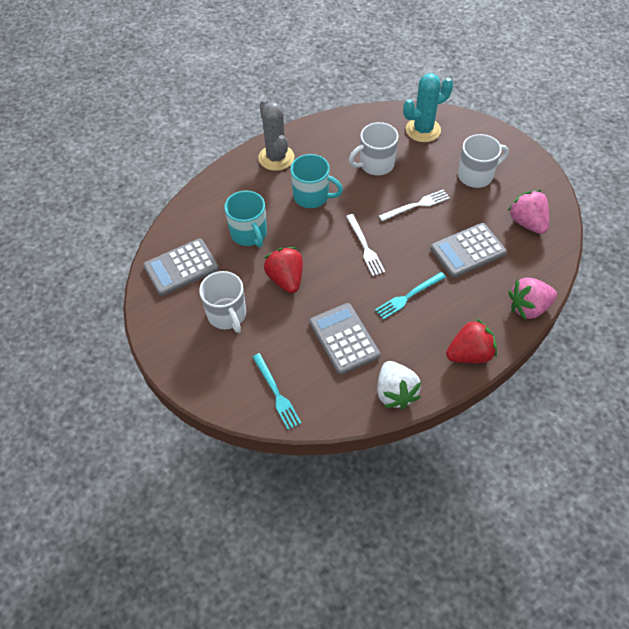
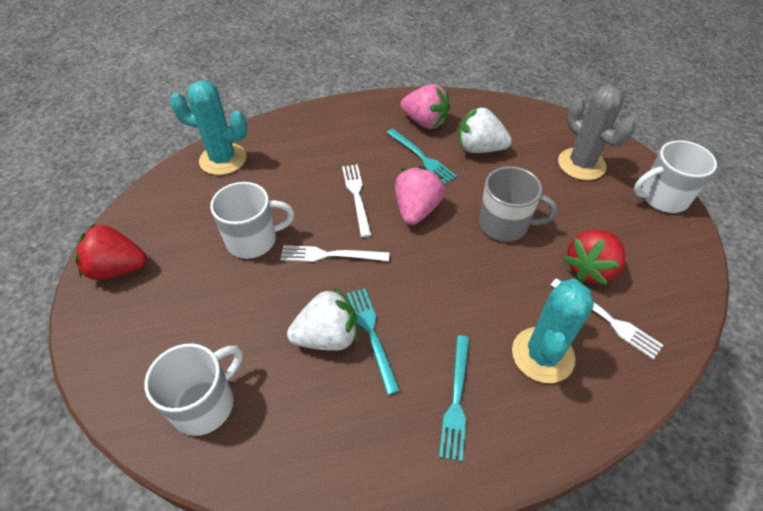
grey calculator: [143,239,219,296] [310,303,380,375] [430,223,507,278] = 3 -> none = 0
grey mug: none = 0 -> [479,166,558,242] = 1
turquoise cactus: [403,73,453,142] = 1 -> [170,80,248,175] [512,279,594,383] = 2
turquoise fork: [252,353,301,430] [375,272,446,320] = 2 -> [347,288,400,395] [387,129,457,184] [439,335,469,461] = 3
turquoise mug: [224,190,267,247] [290,154,343,208] = 2 -> none = 0
white fork: [346,214,385,276] [379,189,450,221] = 2 -> [280,245,389,262] [342,164,371,237] [551,278,663,359] = 3
white strawberry: [377,361,421,410] = 1 -> [287,287,358,351] [459,107,512,153] = 2

